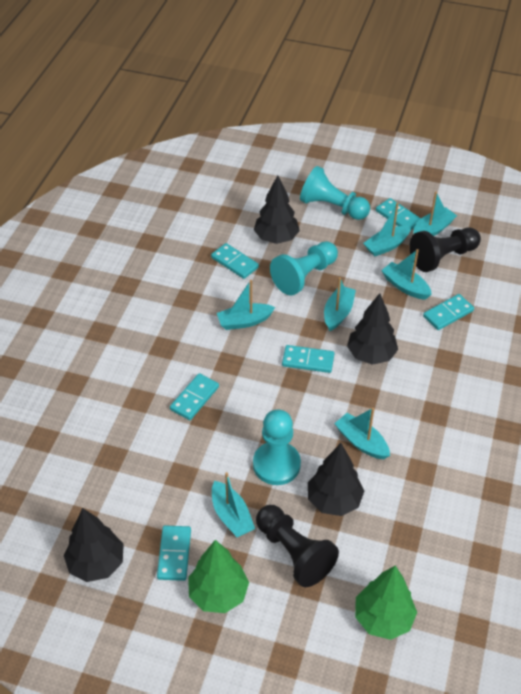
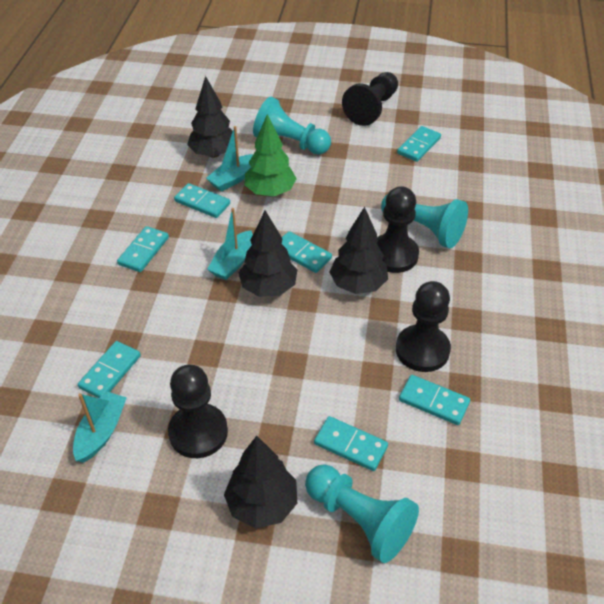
black pawn: [256,505,339,587] [410,227,481,272] = 2 -> [168,365,228,458] [342,72,398,126] [376,186,419,273] [396,281,451,372] = 4
green tree: [188,540,249,613] [355,566,417,640] = 2 -> [244,114,297,196] = 1
turquoise boat: [212,472,255,537] [217,280,275,330] [324,277,356,331] [334,408,390,459] [363,203,411,257] [381,249,432,300] [413,191,457,236] = 7 -> [73,391,127,463] [206,126,253,192] [207,208,253,280] = 3
turquoise domino: [157,526,191,581] [170,373,219,420] [211,243,259,279] [282,345,335,373] [376,198,421,230] [423,294,474,330] = 6 -> [78,341,141,398] [117,226,169,272] [174,183,230,218] [282,231,332,273] [314,416,388,471] [397,126,441,162] [399,375,470,425] = 7

